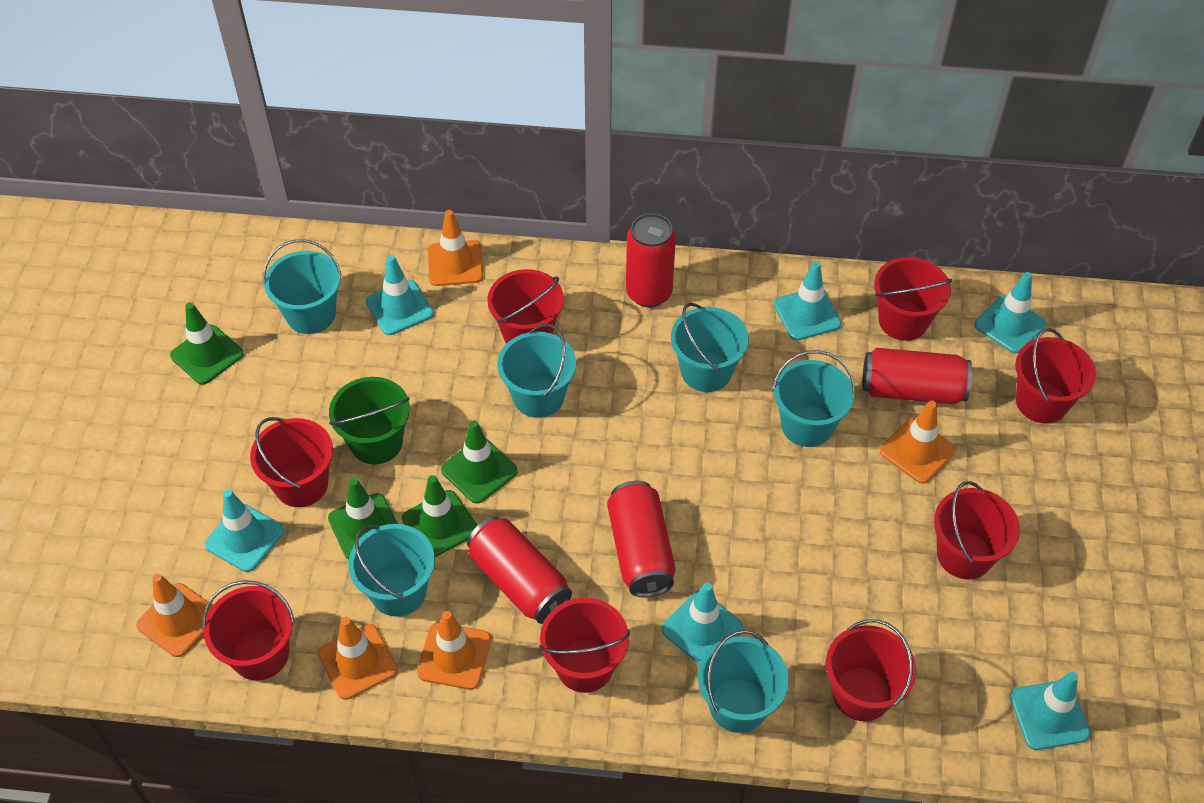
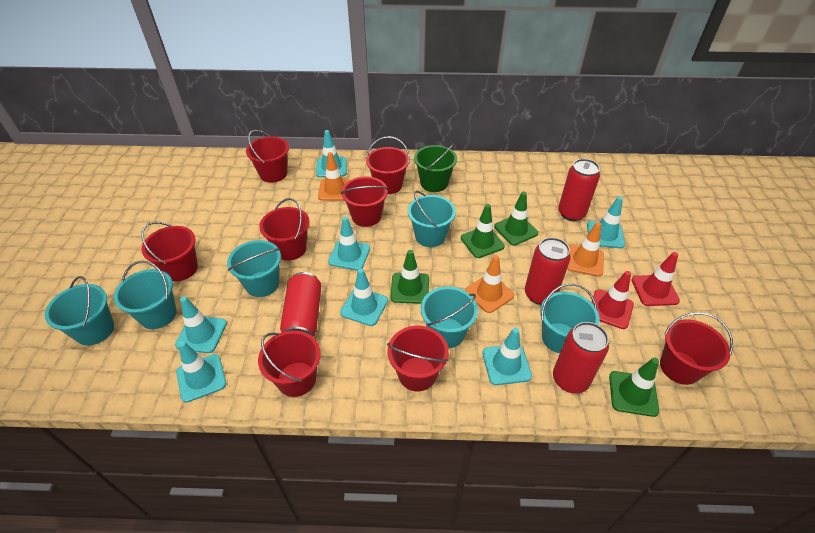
orange traffic cone: [136,574,213,657] [318,617,398,700] [417,611,491,690] [428,210,483,286] [880,401,956,484] = 5 -> [318,152,350,201] [465,255,514,313] [567,222,604,276] = 3
red traffic cone: none = 0 -> [591,271,634,329] [631,252,680,306] = 2
turquoise traffic cone: [205,489,284,572] [366,255,434,335] [661,583,743,665] [774,261,841,340] [974,272,1046,354] [1010,672,1090,750] = 6 -> [175,296,227,353] [176,341,226,403] [316,130,347,178] [328,217,370,270] [340,268,388,326] [482,328,532,385] [587,196,625,248] = 7

